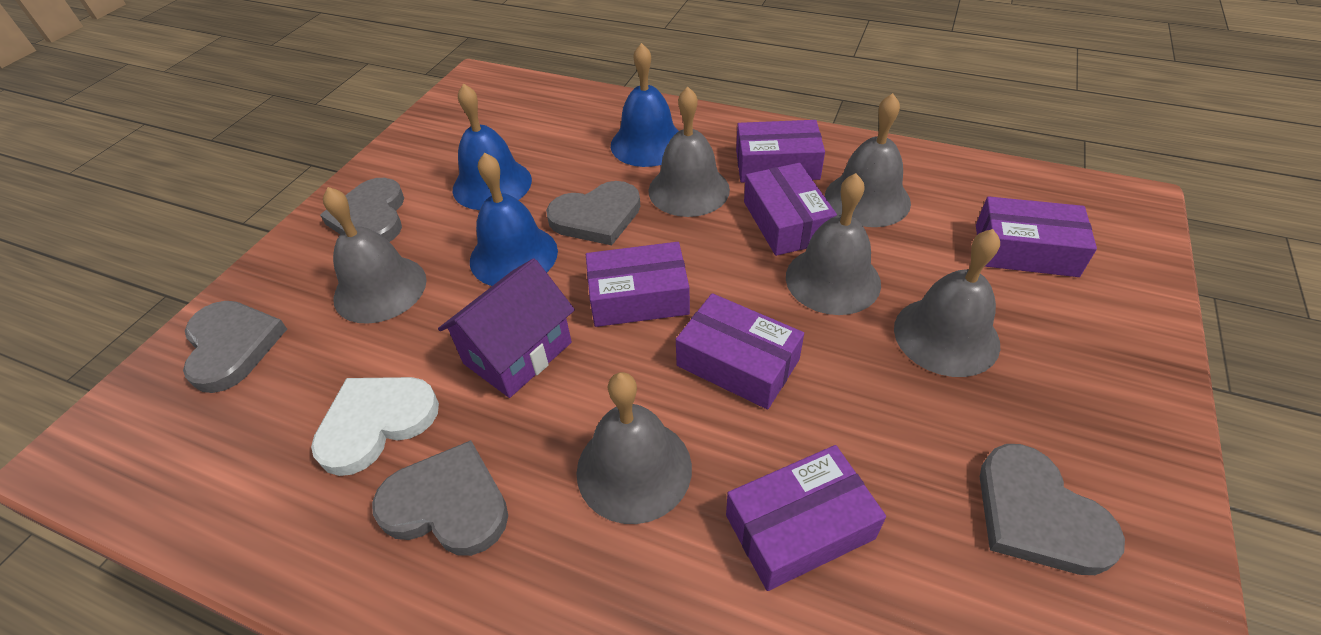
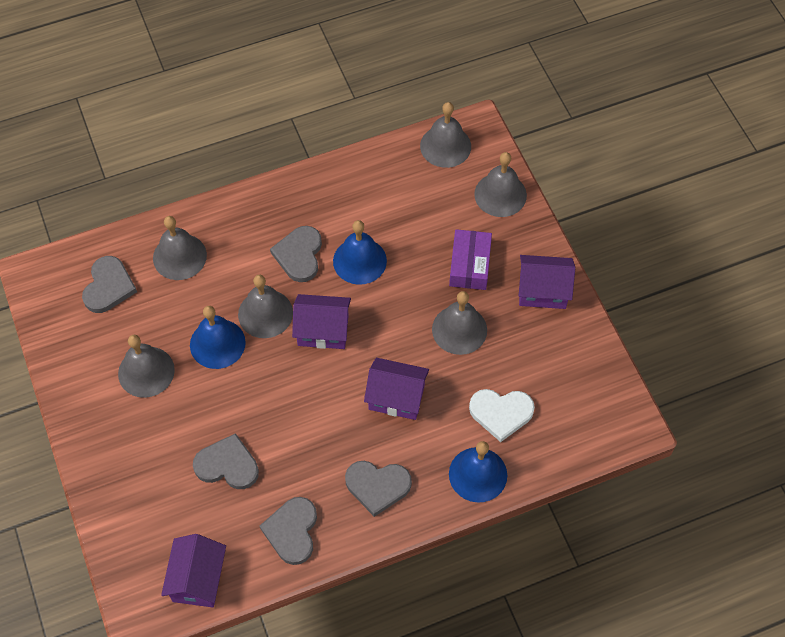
purple box: [586,242,690,327] [676,293,804,409] [726,445,886,591] [736,120,825,182] [744,163,837,256] [976,196,1097,277] = 6 -> [449,229,492,290] = 1
purple house: [438,258,575,398] = 1 -> [161,534,226,607] [292,294,351,349] [364,358,429,420] [519,255,575,309] = 4

